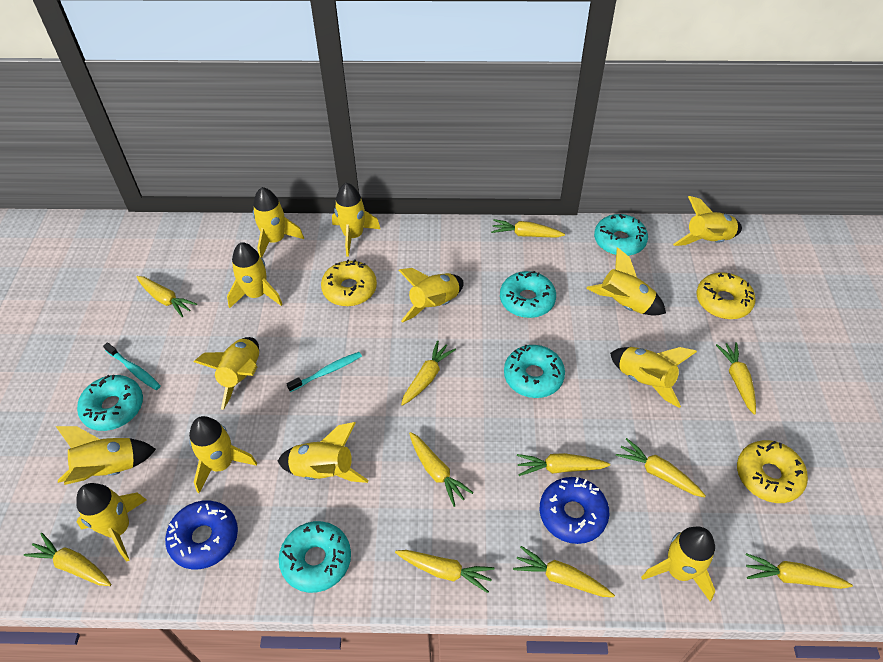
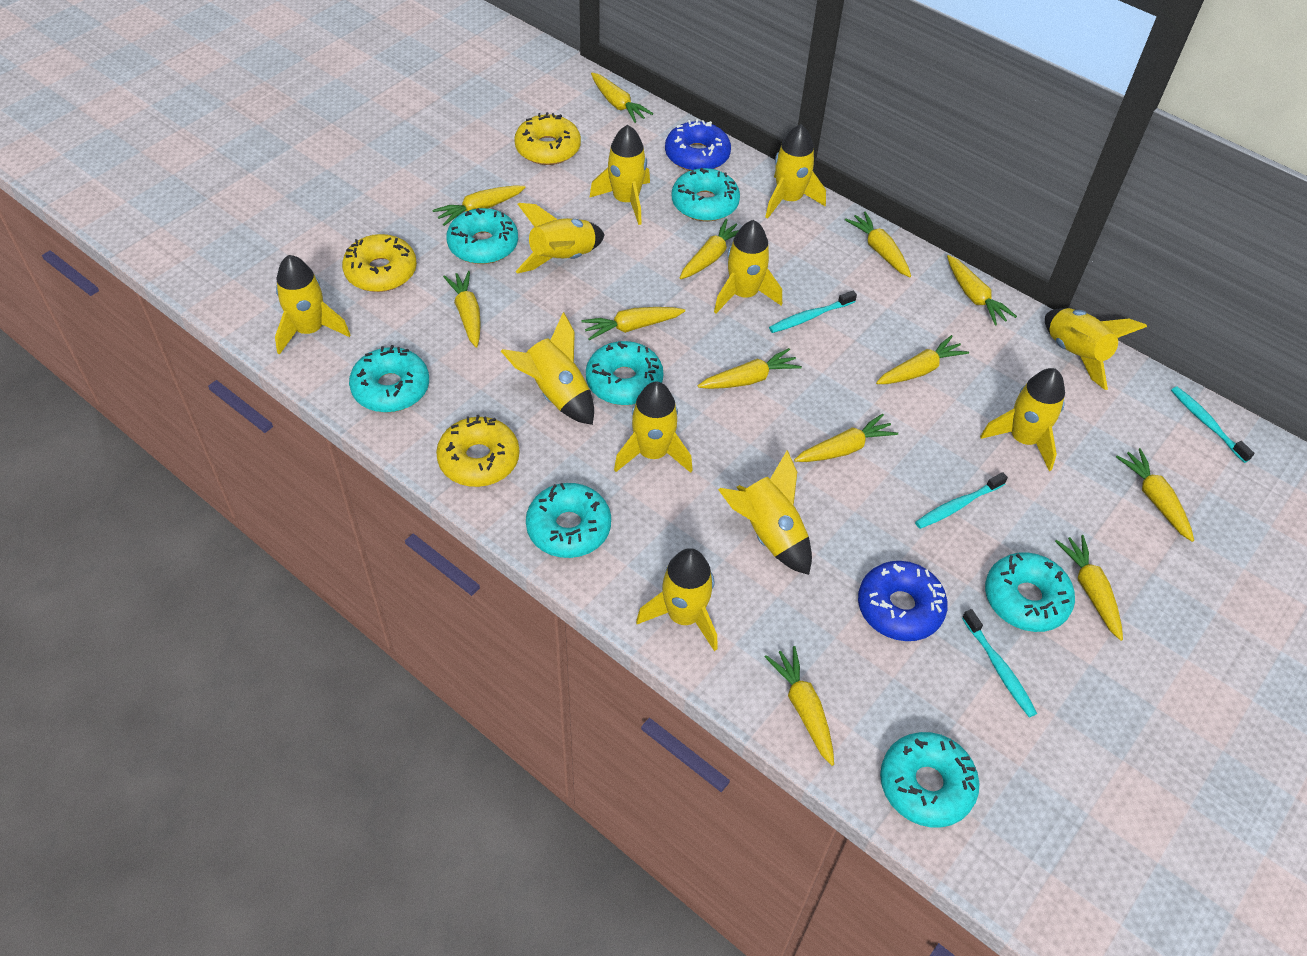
turquoise donut: [77,375,143,431] [279,521,351,593] [500,271,556,318] [504,345,565,398] [594,214,648,256] = 5 -> [349,345,429,413] [446,208,518,264] [526,483,611,558] [586,341,663,405] [672,168,740,221] [880,732,980,827] [985,552,1075,632] = 7
turquoise toothbrush: [103,342,161,390] [286,352,362,392] = 2 -> [769,291,857,333] [915,472,1008,529] [962,609,1037,717] [1171,386,1254,463] = 4
yellow carrot: [24,533,111,586] [136,276,197,317] [395,550,495,593] [401,340,456,406] [409,432,474,507] [491,219,565,238] [513,546,615,597] [517,453,610,476] [616,438,706,497] [716,342,756,415] [746,553,853,589] = 11 -> [432,185,526,226] [443,271,481,348] [581,307,685,340] [591,73,653,123] [680,219,739,279] [698,348,802,389] [765,646,834,766] [794,413,898,462] [845,211,911,277] [876,335,969,384] [947,255,1017,326] [1055,535,1123,641] [1116,448,1194,542] = 13
yellow rocket: [56,426,156,485] [76,483,147,562] [189,416,257,493] [194,337,259,410] [227,242,283,308] [253,187,304,258] [278,422,369,483] [332,183,380,257] [398,268,464,323] [586,247,666,316] [610,347,697,408] [641,527,715,601] [673,196,742,246] = 13 -> [275,255,351,355] [501,312,594,425] [515,203,605,274] [589,125,650,225] [614,382,693,473] [636,548,718,651] [714,220,782,313] [718,450,812,575] [765,125,826,219] [980,368,1065,471] [1045,308,1147,390] = 11

